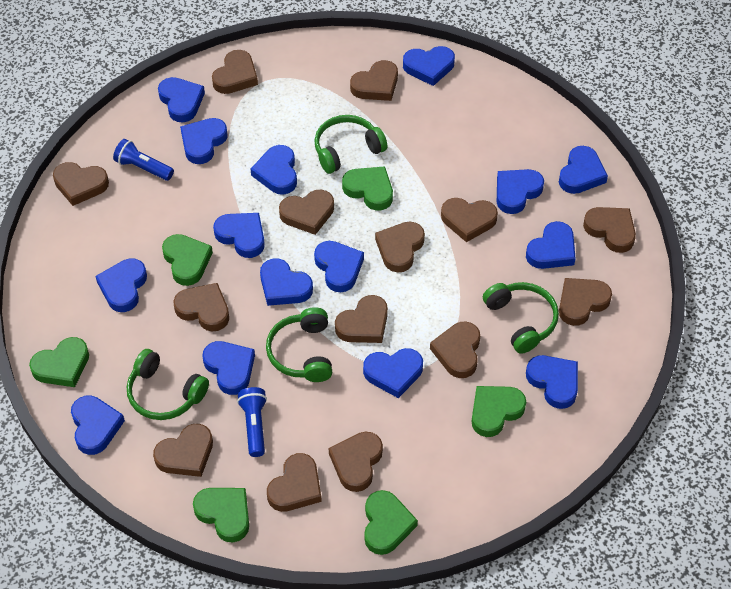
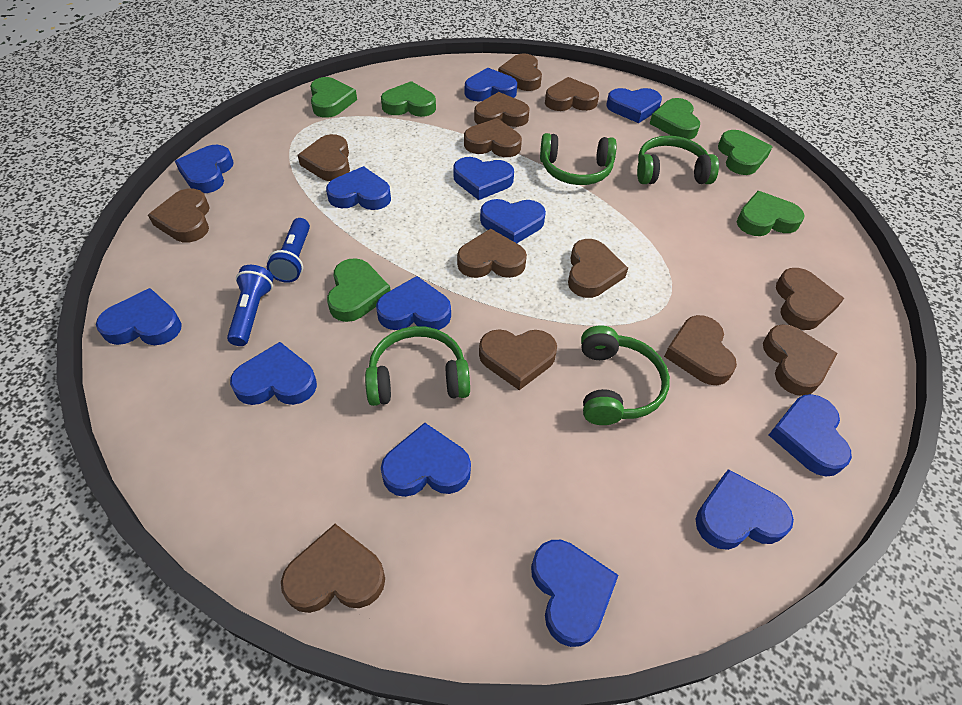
blue heart: [71,395,125,455] [95,259,147,312] [158,77,205,122] [180,118,228,164] [202,341,255,395] [213,213,265,258] [251,145,297,195] [260,259,313,306] [314,241,364,292] [363,348,423,398] [403,46,455,86] [497,169,544,214] [526,221,576,269] [526,355,578,409] [559,146,608,194] = 15 -> [96,288,182,345] [175,145,234,193] [230,342,317,405] [326,166,391,210] [376,276,451,330] [381,423,471,497] [453,157,514,200] [465,68,517,102] [480,199,546,243] [531,540,619,647] [606,88,662,123] [695,469,794,550] [769,394,852,477] = 13
brown heart: [53,162,109,206] [153,424,213,477] [174,283,229,332] [212,50,258,94] [267,453,322,512] [279,190,334,235] [329,432,383,492] [335,295,388,343] [350,60,398,101] [375,222,425,272] [430,322,480,378] [441,198,498,242] [559,278,612,326] [583,207,636,253] = 14 -> [148,189,210,242] [281,524,385,613] [298,134,350,181] [457,228,527,278] [464,118,522,157] [474,92,529,127] [479,329,557,390] [498,54,542,91] [545,77,599,111] [568,239,628,298] [664,315,737,385] [763,324,838,396] [776,268,844,330] = 13

